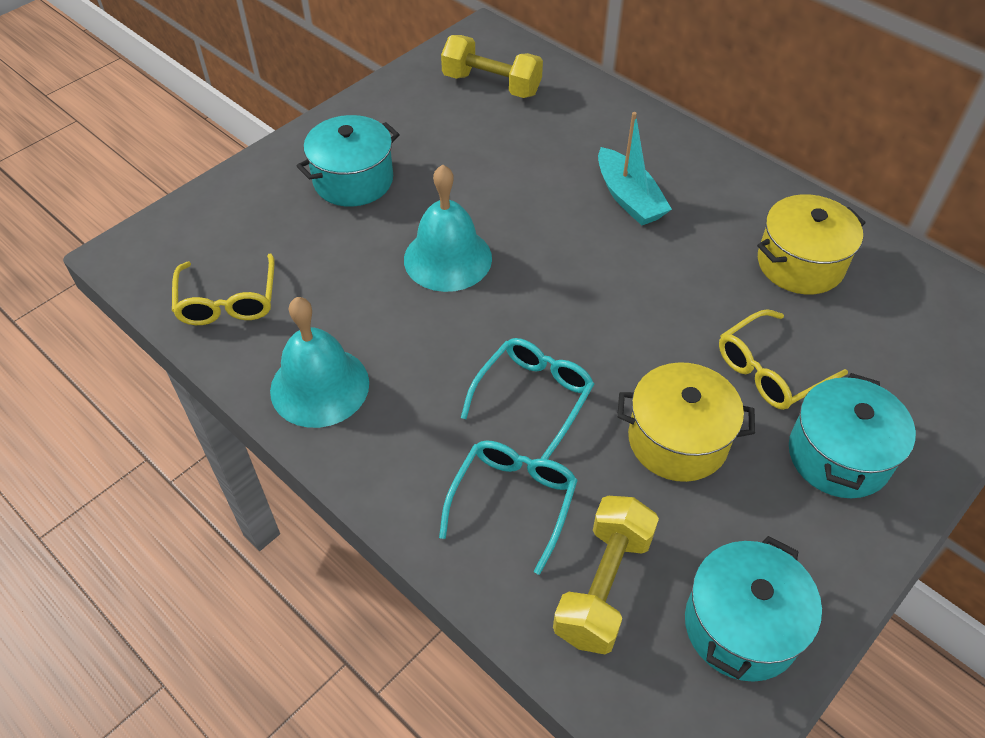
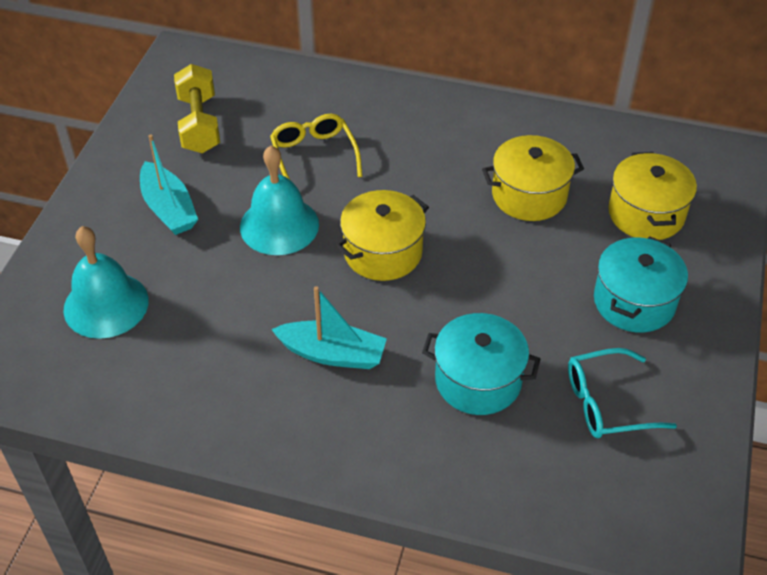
turquoise boat: [598,112,672,226] = 1 -> [140,134,198,235] [271,286,387,369] = 2
turquoise glasses: [439,440,578,575] [461,338,594,459] = 2 -> [568,348,677,438] = 1
turquoise pot: [296,115,400,207] [685,536,822,682] [789,373,916,498] = 3 -> [422,313,540,415] [594,236,688,332] = 2
yellow dumbbell: [441,35,543,98] [553,496,659,654] = 2 -> [174,64,220,153] = 1
yellow glasses: [172,254,275,325] [719,309,848,410] = 2 -> [270,114,362,180] = 1
yellow pot: [617,362,755,482] [757,194,866,294] = 2 -> [336,190,429,281] [482,135,584,221] [608,152,697,240] = 3

